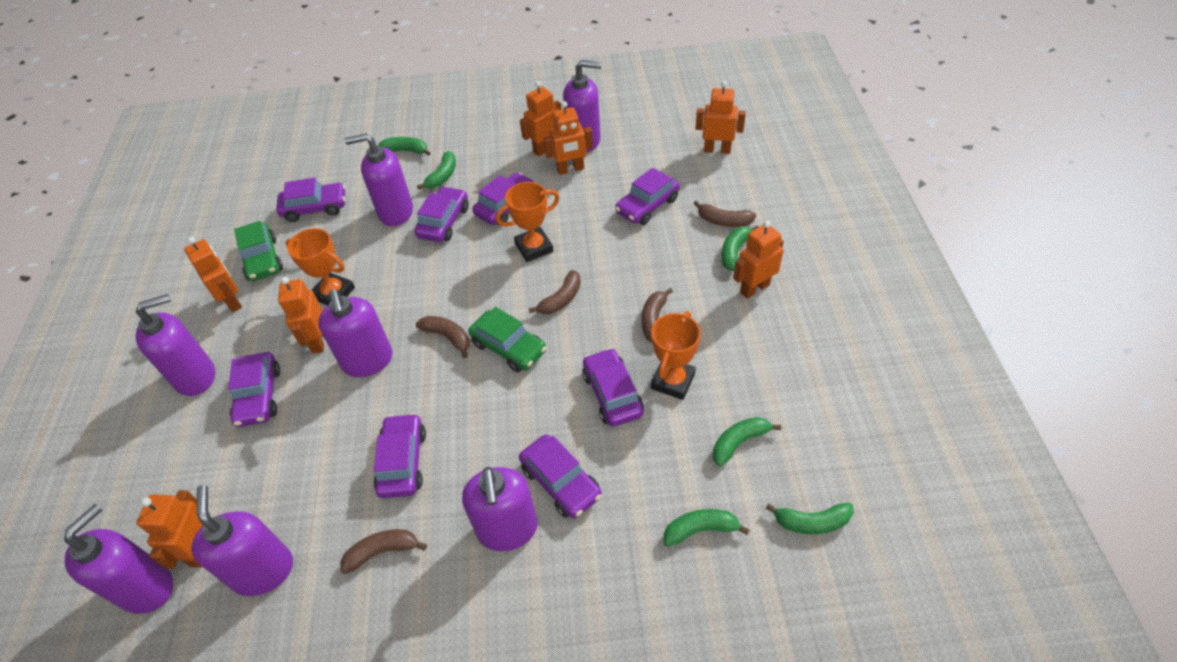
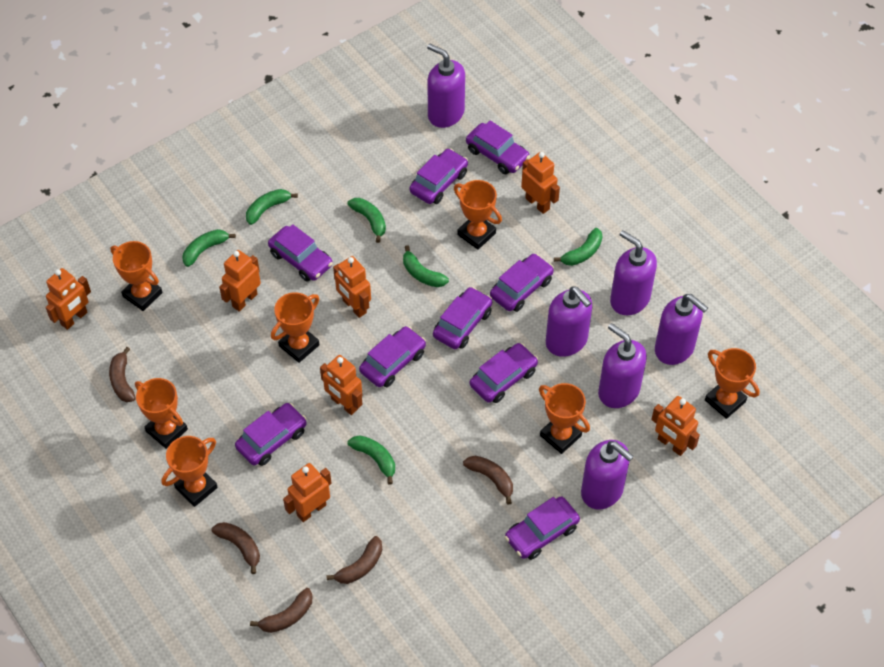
green car: [234,221,283,281] [468,307,546,372] = 2 -> none = 0
orange trophy: [286,228,355,305] [496,182,560,262] [651,311,701,400] = 3 -> [110,241,163,311] [135,378,188,449] [162,436,218,507] [271,292,319,363] [454,180,502,250] [539,383,590,454] [705,348,760,419] = 7
purple car: [228,352,280,427] [276,178,346,222] [374,413,426,498] [415,186,469,242] [472,172,536,226] [519,434,602,518] [582,348,644,427] [615,168,680,225] = 8 -> [235,403,307,466] [268,224,333,282] [359,326,426,387] [410,148,468,204] [433,287,492,349] [466,121,530,174] [470,343,538,403] [490,254,554,312] [505,496,580,560] = 9
purple soap dispenser: [64,504,173,614] [136,294,215,396] [191,485,293,596] [318,289,393,377] [344,133,413,226] [462,467,538,551] [563,60,602,153] = 7 -> [427,44,465,128] [546,286,592,357] [581,440,634,509] [598,323,647,408] [610,230,657,315] [655,294,708,365] = 6

